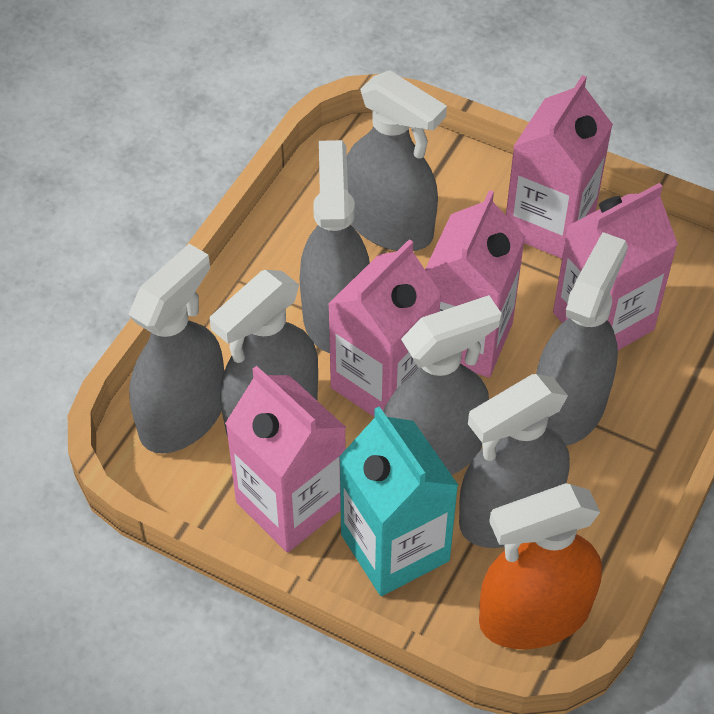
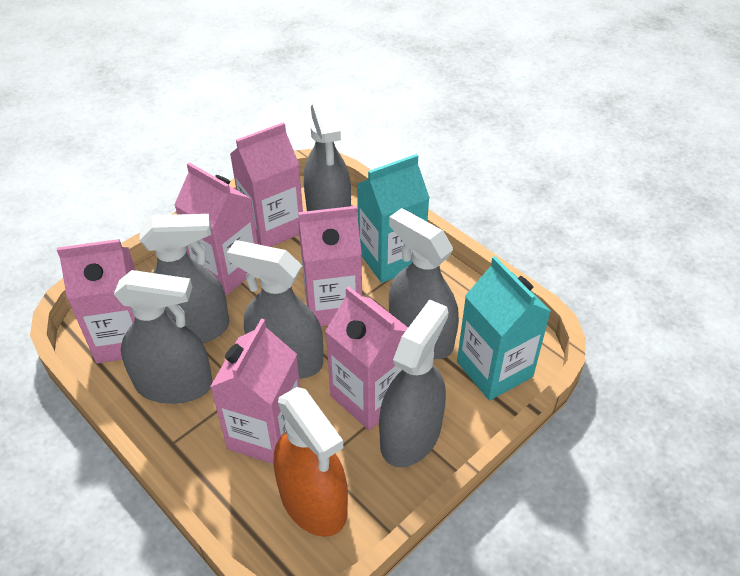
grey spray bottle: [128,244,224,454] [210,270,318,437] [299,140,370,353] [347,70,447,251] [383,295,502,475] [459,374,570,548] [536,232,628,446] = 7 -> [114,270,212,404] [139,214,229,343] [227,240,323,379] [304,98,351,211] [379,299,449,467] [389,208,459,359] = 6
pink carton: [225,366,346,553] [328,240,442,417] [425,190,525,377] [506,75,613,259] [553,183,678,350] = 5 -> [57,239,136,363] [174,162,258,295] [210,318,300,464] [230,122,303,247] [298,206,362,327] [325,286,408,430] = 6
turquoise carton: [339,406,459,596] = 1 -> [357,154,430,283] [457,256,551,400] = 2

